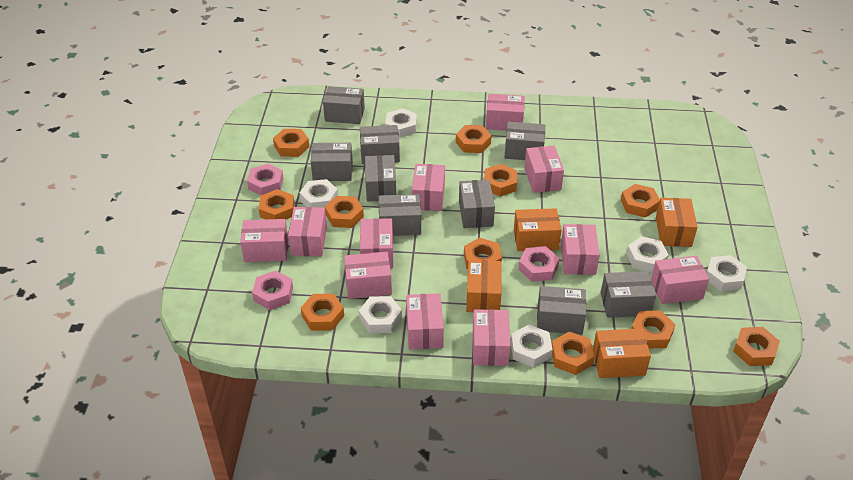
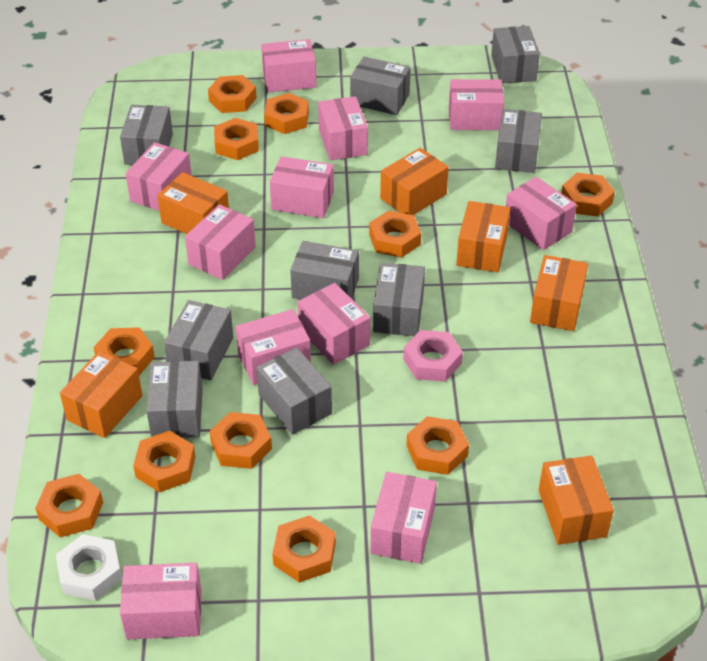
orange box: [466,260,502,312] [514,208,561,251] [593,328,651,378] [656,198,697,247] = 4 -> [60,351,143,438] [157,172,229,234] [380,148,449,215] [456,201,511,272] [530,255,588,331] [539,455,614,545] = 6
pink nut: [247,164,284,195] [252,271,293,310] [518,246,560,282] = 3 -> [403,330,463,382] = 1
white nut: [300,179,338,208] [359,296,402,333] [385,108,417,138] [510,325,553,368] [627,236,669,273] [707,255,747,291] = 6 -> [56,534,122,601] = 1

